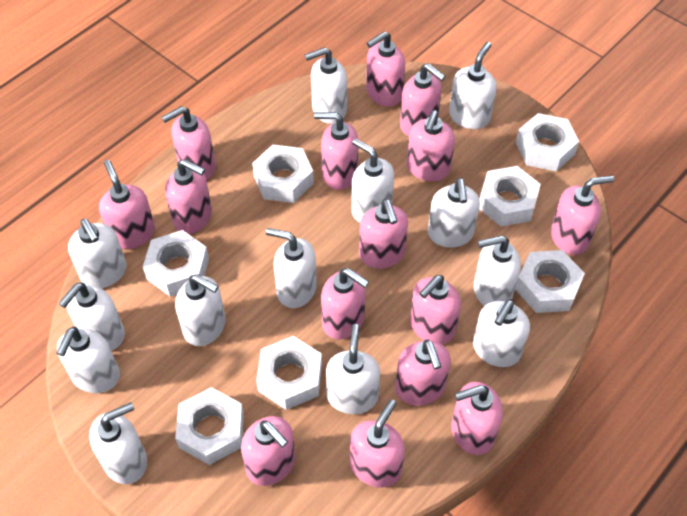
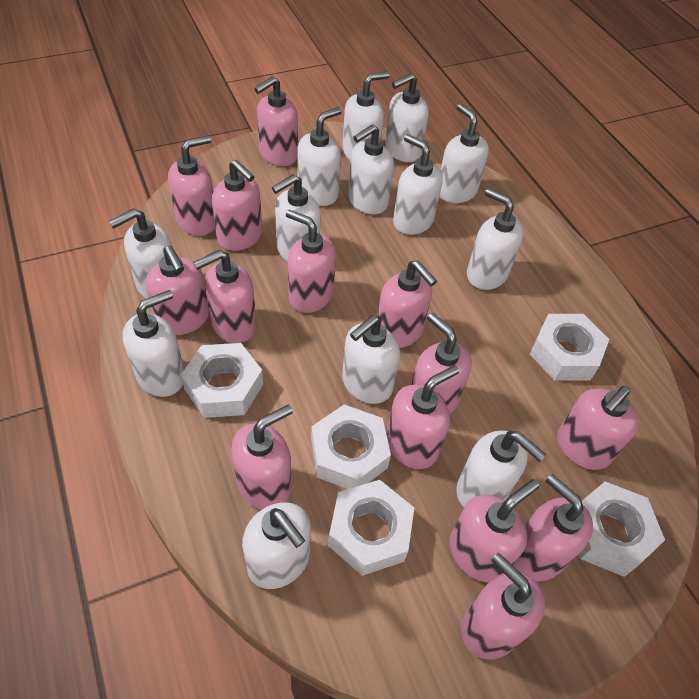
pink soap dispenser: [99,160,155,249] [162,106,216,180] [165,159,212,234] [241,416,295,486] [314,112,358,190] [321,268,369,339] [350,399,405,488] [359,199,408,269] [366,32,405,107] [395,339,451,406] [400,63,446,136] [407,110,455,181] [410,275,461,344] [451,382,503,455] [551,175,614,255] = 15 -> [146,245,209,335] [168,135,215,236] [193,250,256,343] [212,160,262,251] [231,405,293,509] [254,76,298,166] [286,210,336,313] [377,260,437,348] [386,365,459,469] [411,313,472,413] [449,479,539,582] [461,553,545,659] [513,474,593,581] [557,386,639,470] = 14
white nut: [143,230,209,297] [175,387,244,465] [252,144,314,203] [256,336,322,410] [479,166,541,227] [515,250,585,313] [516,113,579,171] = 7 -> [181,343,263,418] [311,405,391,489] [328,480,414,576] [530,314,609,381] [579,482,665,577] = 5

